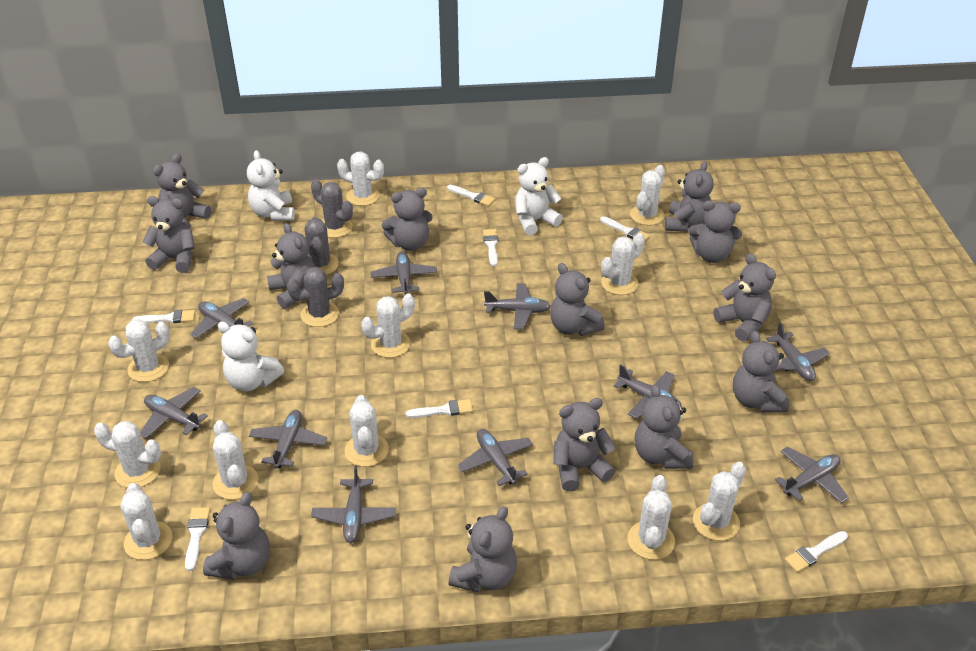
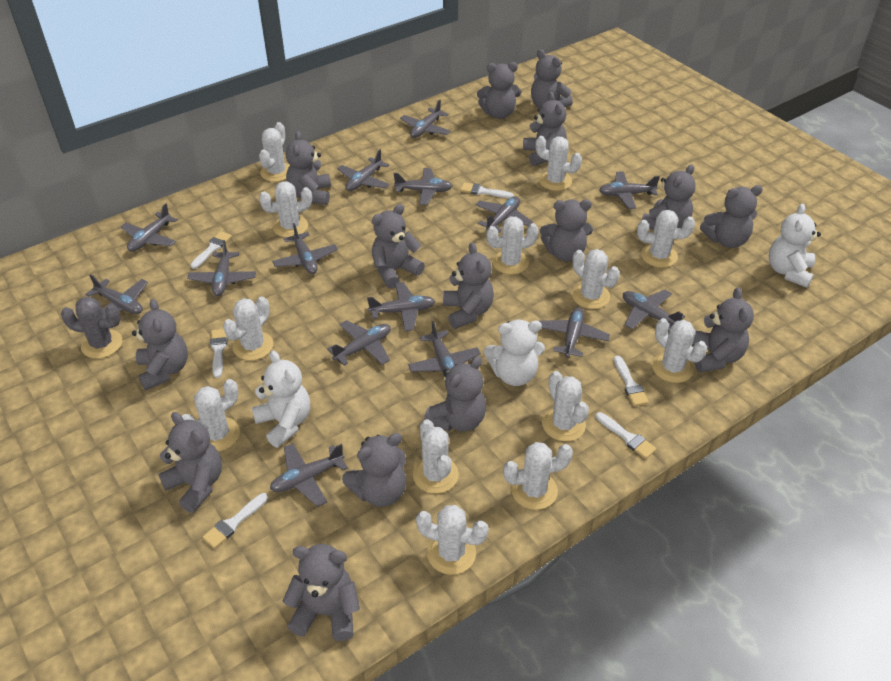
grey cactus: [287,267,344,327] [305,217,339,275] [311,179,353,238] = 3 -> [61,297,122,359] = 1
grey plane: [140,387,208,438] [190,298,253,338] [249,410,327,468] [311,466,396,543] [370,251,437,295] [458,429,533,486] [484,283,551,329] [613,364,682,419] [766,322,830,381] [775,446,849,503] = 10 -> [85,274,148,316] [121,203,178,252] [187,240,256,296] [270,443,348,507] [272,223,338,274] [327,320,391,366] [337,149,390,191] [367,282,435,331] [393,168,453,205] [400,100,451,138] [408,321,481,374] [476,196,533,233] [539,307,610,358] [599,171,660,209] [623,290,685,331] = 15
grey teddy bear: [142,196,195,273] [153,154,211,228] [203,492,270,579] [267,223,315,309] [382,187,433,251] [449,506,517,592] [550,263,605,336] [553,398,616,491] [635,384,693,469] [665,161,714,232] [688,201,742,263] [714,253,776,342] [733,331,789,412] = 13 -> [132,299,188,391] [158,412,222,513] [283,544,360,641] [286,131,331,205] [342,433,406,507] [372,204,425,289] [424,356,486,431] [443,242,494,329] [477,62,521,119] [523,92,567,166] [531,49,573,108] [540,199,593,261] [641,164,696,230] [692,287,754,372] [700,185,763,248] = 15
white brush: [132,310,195,323] [185,507,210,571] [405,399,473,418] [447,185,495,206] [483,229,498,266] [600,216,650,241] [785,531,848,573] = 7 -> [190,231,232,269] [202,493,268,549] [210,329,227,378] [460,182,514,198] [596,412,656,459] [614,356,649,406] = 6
white cactus: [94,421,161,488] [108,319,170,382] [120,483,173,560] [212,420,258,500] [337,152,384,206] [345,395,389,467] [361,293,415,358] [601,233,645,295] [627,475,675,560] [630,165,665,226] [693,462,746,541] = 11 -> [182,379,240,452] [223,296,273,360] [259,122,290,182] [259,181,312,238] [413,419,459,494] [416,505,489,575] [486,216,538,275] [503,442,573,510] [535,136,582,191] [542,371,589,441] [572,249,620,309] [637,210,695,268] [652,318,707,383] = 13

